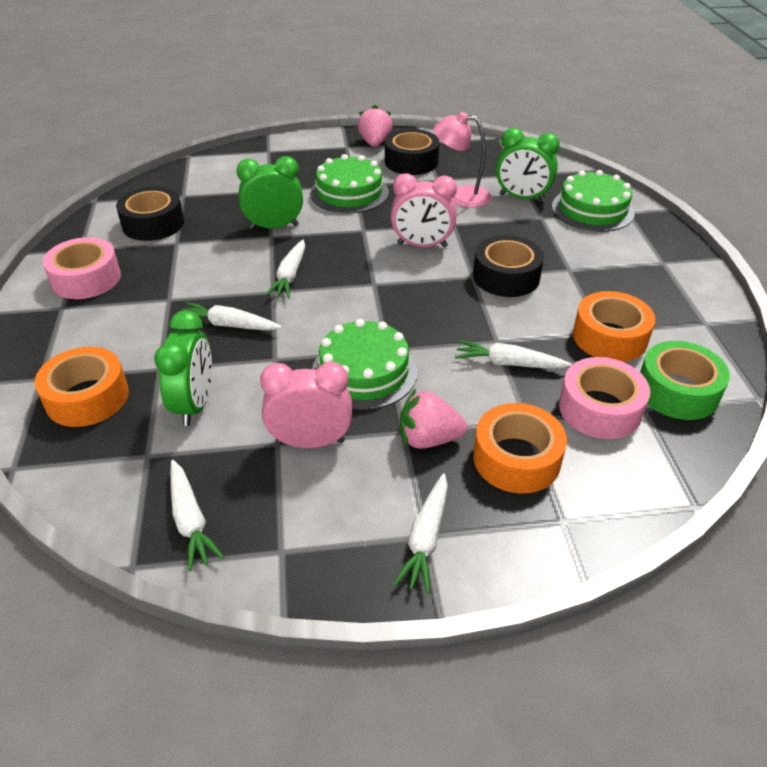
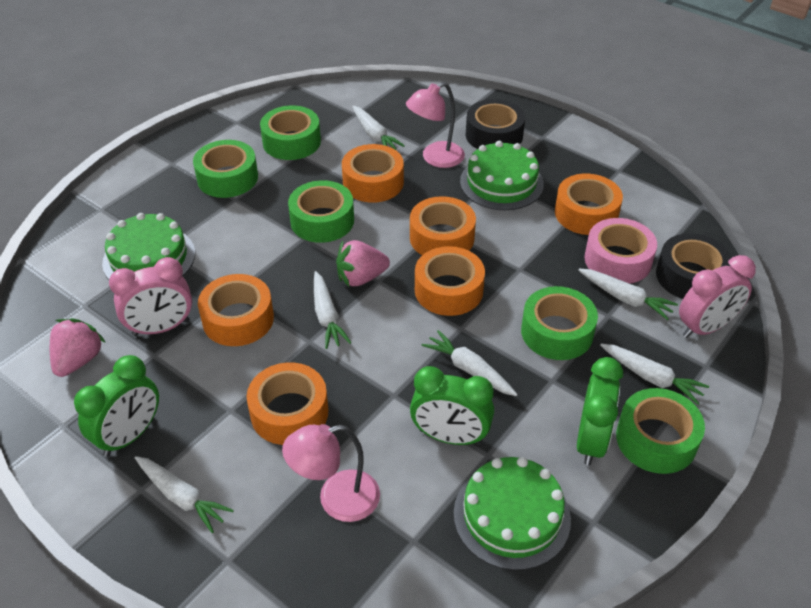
black tape: [116,187,184,241] [385,129,440,175] [473,235,544,297] = 3 -> [466,99,525,149] [656,233,732,299] = 2
green tape: [640,341,730,420] = 1 -> [193,140,258,198] [260,105,321,160] [288,180,354,243] [521,286,598,360] [616,388,705,474] = 5
orange tape: [35,347,129,427] [473,403,567,494] [573,291,655,362] = 3 -> [198,274,274,346] [247,362,329,445] [342,144,404,203] [410,196,476,255] [415,246,485,316] [555,174,623,235] = 6
pink lamp: [433,112,491,207] = 1 -> [282,424,380,522] [406,82,465,168] = 2
pink tape: [43,237,121,299] [559,357,650,439] = 2 -> [585,218,657,284] = 1
white carrot: [170,460,224,572] [181,302,282,330] [265,240,305,298] [393,473,448,594] [455,340,572,369] = 5 -> [135,456,234,533] [314,271,351,349] [352,106,405,150] [422,330,518,396] [578,269,678,320] [600,344,709,405] = 6

